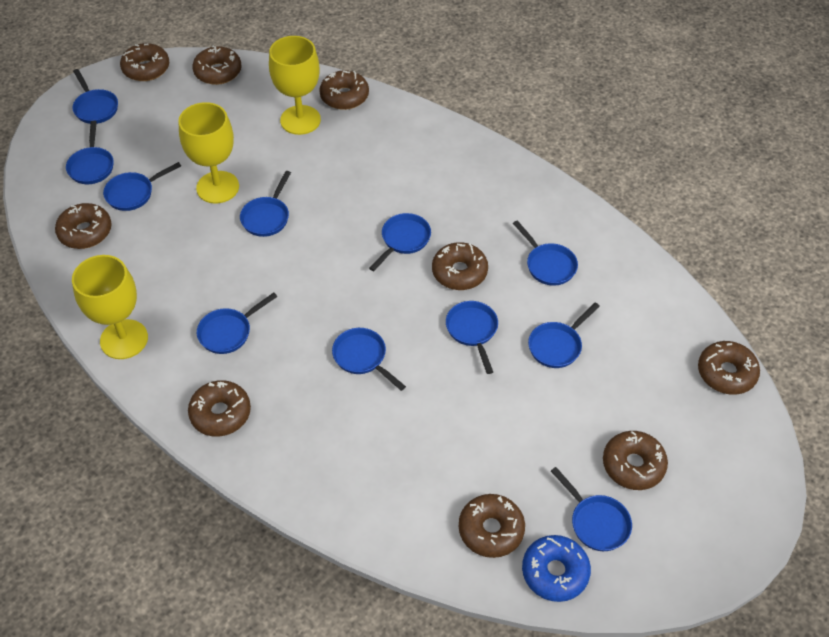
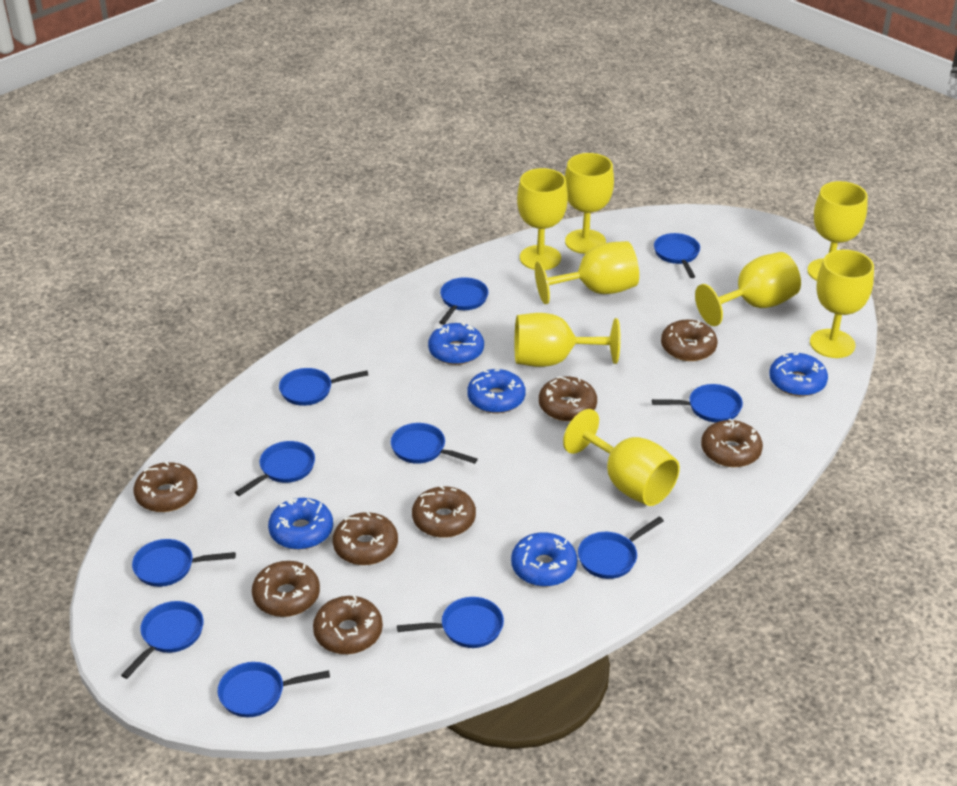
blue donut: [522,535,591,602] = 1 -> [268,498,333,550] [428,322,484,365] [467,369,526,413] [511,532,577,587] [769,353,828,396] = 5
brown donut: [55,203,112,249] [120,43,169,81] [188,380,251,437] [192,46,242,85] [319,70,369,110] [432,242,488,290] [459,494,525,558] [603,431,668,490] [698,341,760,395] = 9 -> [134,462,198,512] [252,561,320,617] [313,595,383,654] [333,512,398,565] [412,486,476,538] [539,376,597,421] [661,320,717,361] [701,419,763,467] = 8
yellow goblet: [72,255,148,359] [178,102,239,204] [269,36,321,135] = 3 -> [515,313,620,367] [517,168,568,270] [535,241,639,304] [563,409,680,506] [565,153,614,254] [695,252,801,326] [807,181,868,281] [810,250,874,358] = 8

